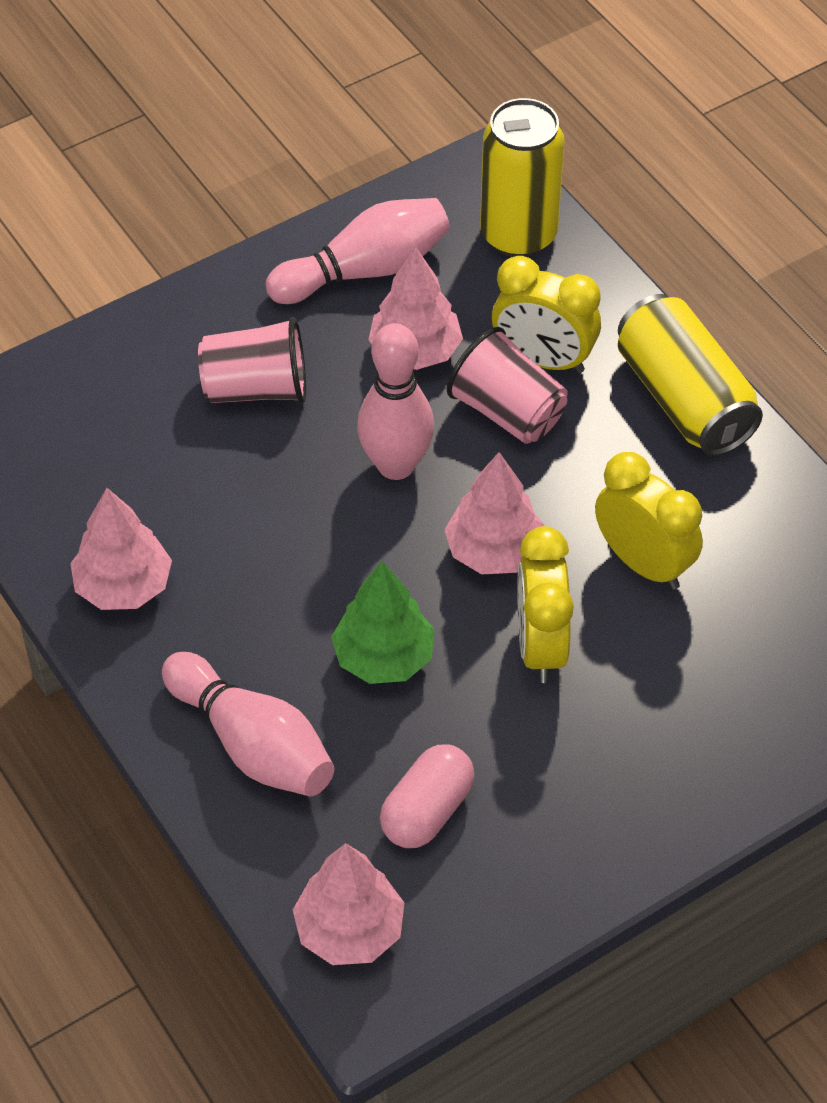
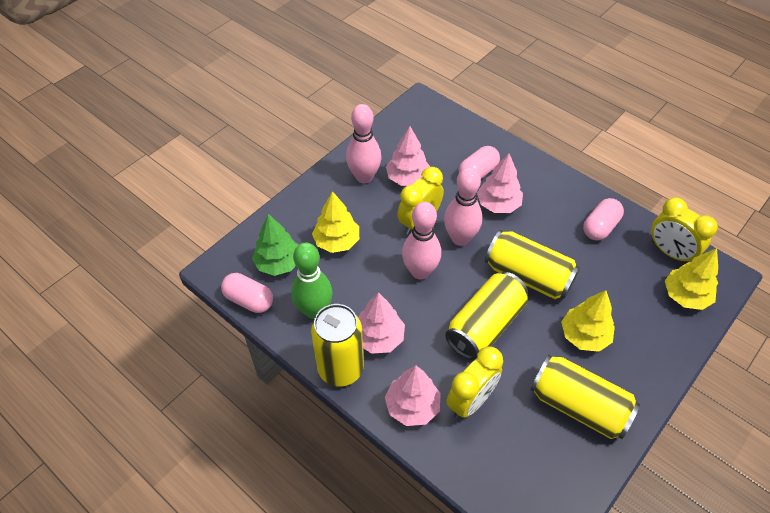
green bowling pin: none = 0 -> [291,242,333,319] = 1
pink capsule: [380,745,475,848] = 1 -> [221,273,273,313] [459,146,500,179] [583,198,624,241] = 3
pink cup: [198,317,306,403] [447,327,567,444] = 2 -> none = 0
yellow can: [480,98,565,257] [618,294,763,456] = 2 -> [311,304,364,386] [445,272,528,360] [485,230,580,299] [530,355,640,439] = 4
yellow tree: none = 0 -> [312,191,359,253] [561,290,615,352] [665,248,718,310] = 3

